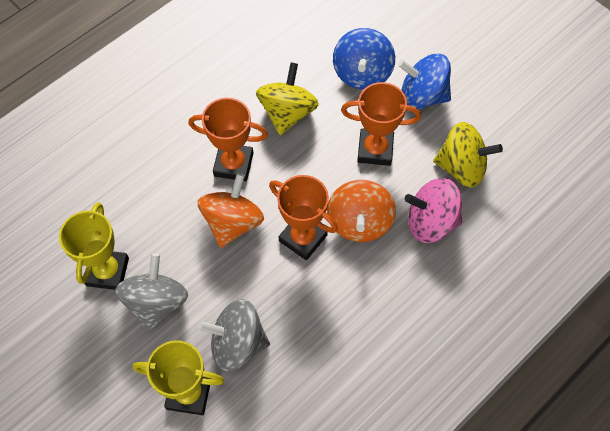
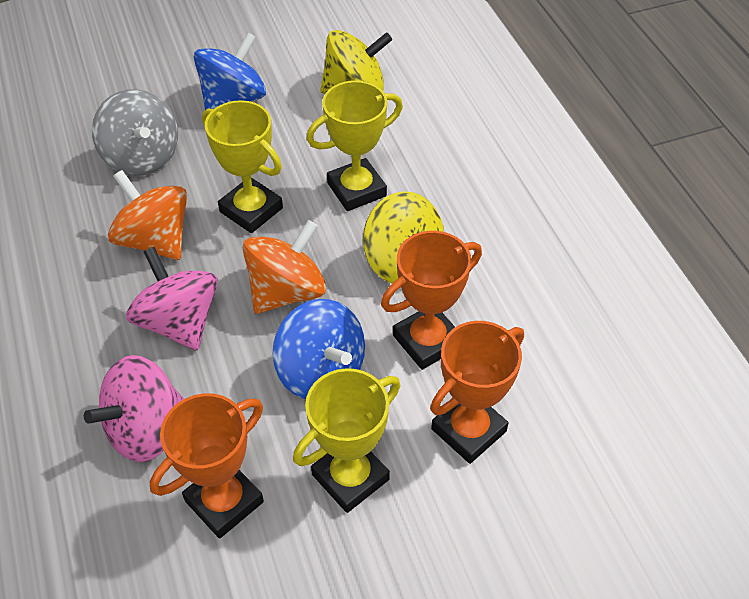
grey spinning top: [115,254,188,332] [198,299,270,372] = 2 -> [92,89,178,176] = 1
pink spinning top: [404,178,462,243] = 1 -> [84,355,184,462] [126,247,218,350] = 2
yellow trophy: [59,202,129,290] [133,340,224,415] = 2 -> [202,100,283,233] [293,368,400,513] [306,81,403,211] = 3

